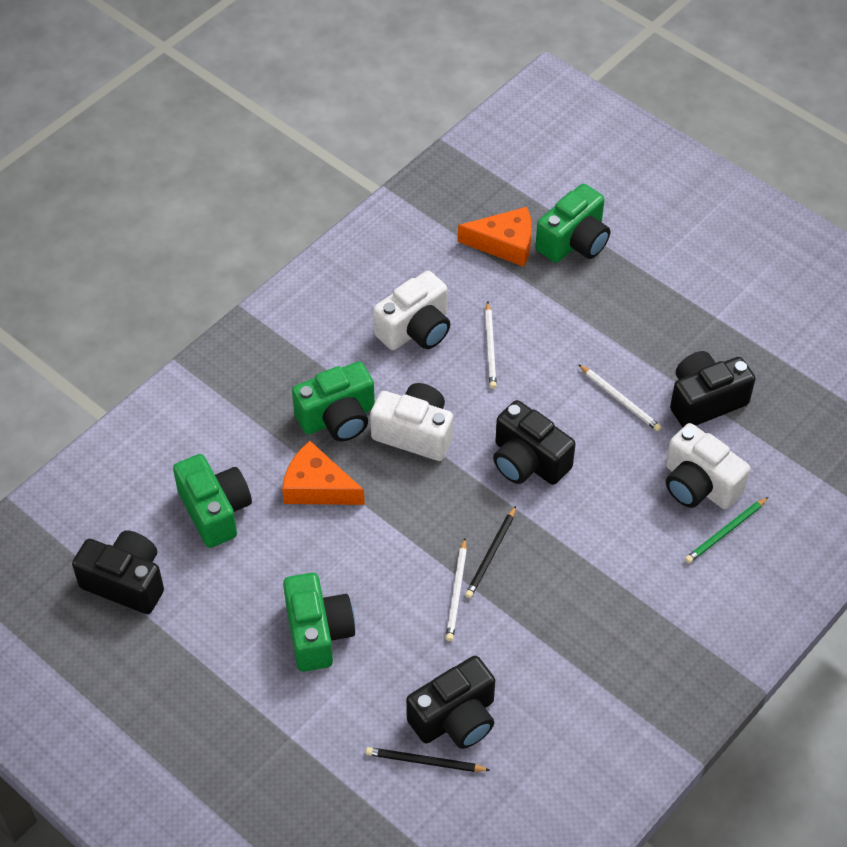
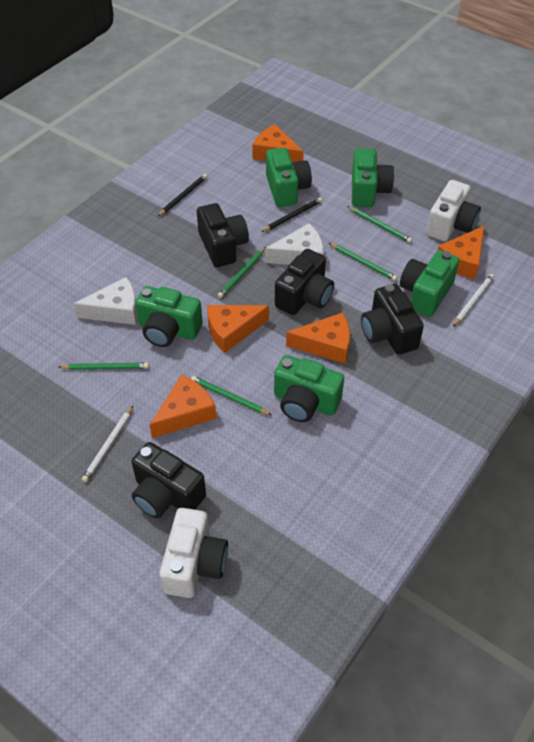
green camera: [173,454,252,548] [283,573,355,672] [292,361,375,441] [536,184,610,263] = 4 -> [135,286,203,347] [266,148,312,207] [274,355,344,422] [352,148,394,207] [400,250,459,317] = 5
green pencil: [685,497,768,563] = 1 -> [59,363,149,370] [191,376,272,415] [218,247,266,298] [329,243,397,281] [347,206,412,243] = 5
orange cheese: [282,441,365,505] [458,207,532,267] = 2 -> [150,375,217,438] [207,305,269,353] [252,124,304,162] [286,312,350,364] [438,226,484,279] = 5
white camera: [370,383,453,461] [373,271,450,350] [666,423,750,509] = 3 -> [159,508,228,598] [426,180,481,241] = 2
white cheese: none = 0 -> [73,277,138,325] [265,224,323,265] = 2
white pencil: [446,538,467,641] [485,301,497,389] [578,364,661,431] = 3 -> [82,406,133,482] [453,274,494,327] = 2

